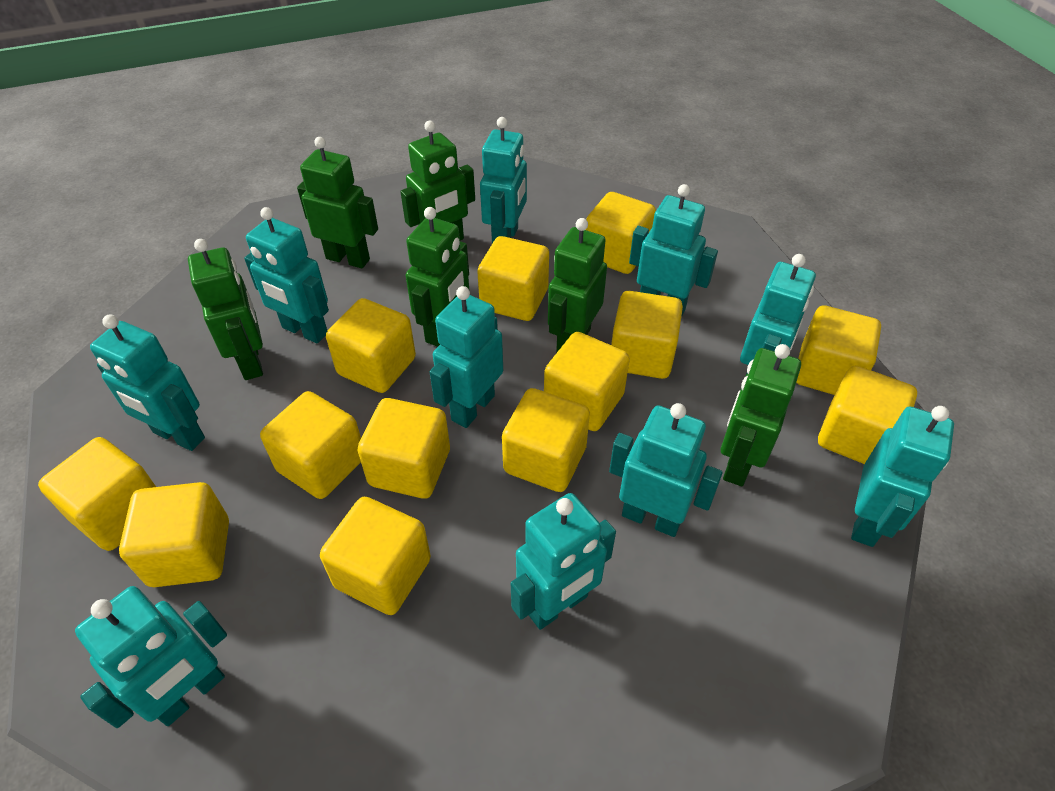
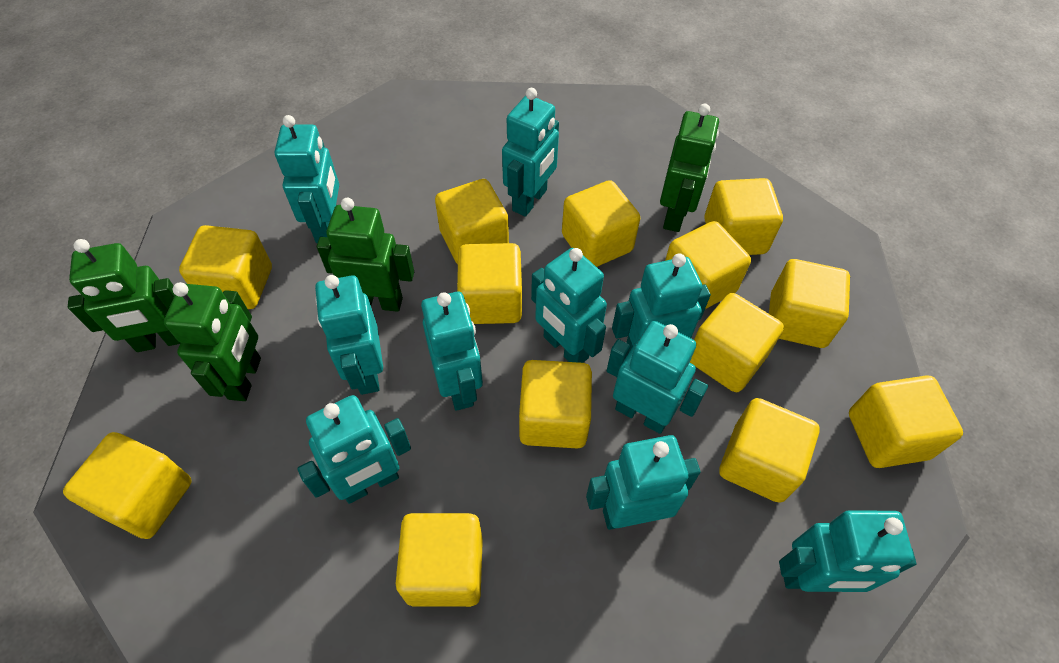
green robot: [188,239,263,380] [297,137,378,268] [400,121,475,240] [405,207,470,347] [548,218,607,353] [721,344,801,486] = 6 -> [68,239,181,352] [164,282,261,401] [317,198,414,312] [660,104,719,232] = 4

